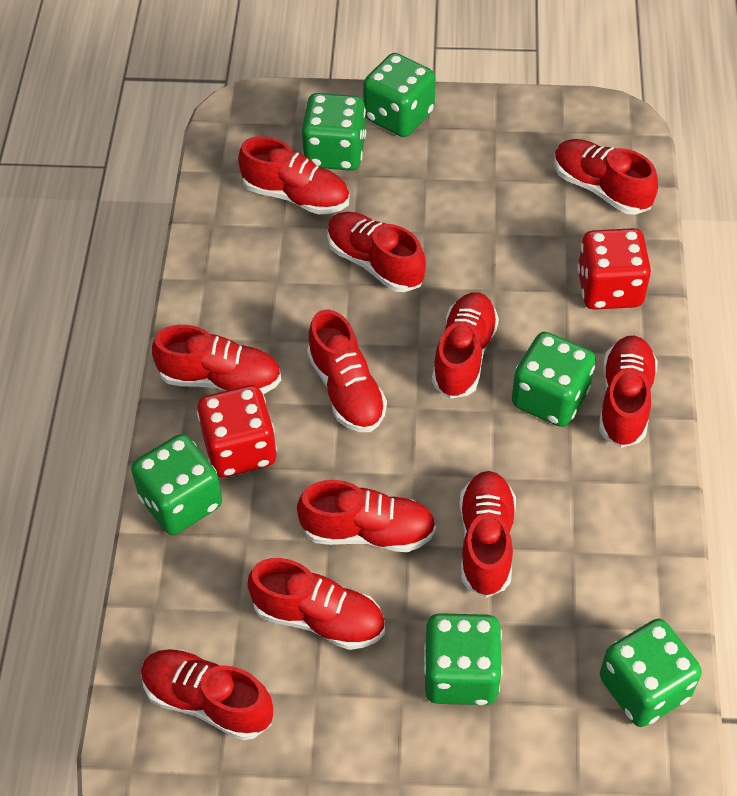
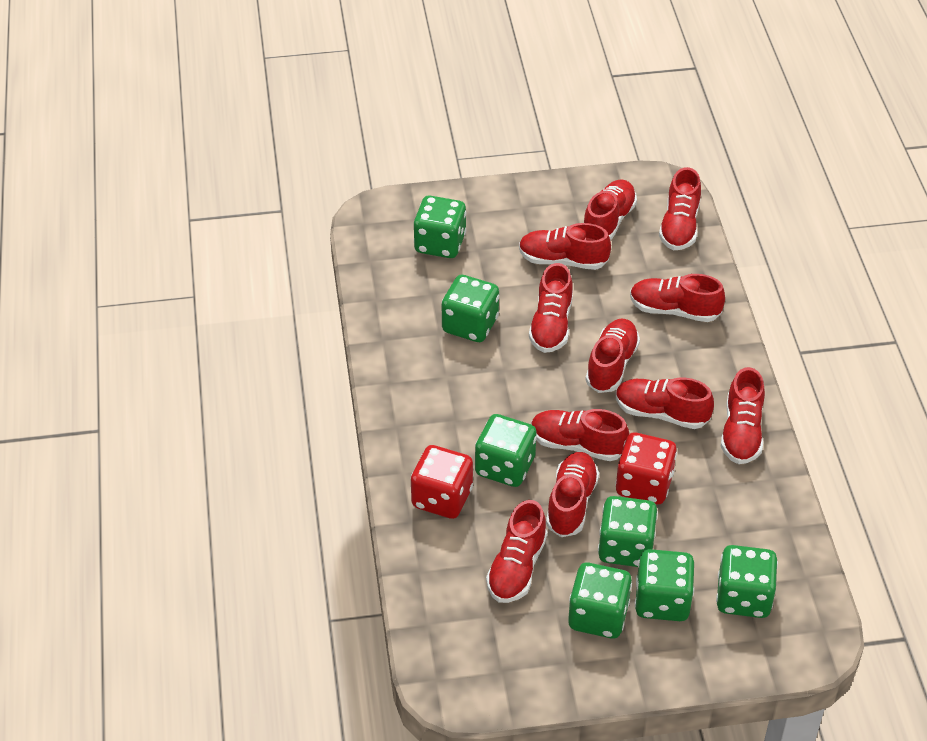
green dice: [131,434,222,535] [302,93,366,171] [363,53,435,137] [424,613,503,705] [512,332,596,427] [600,619,702,727] = 6 -> [414,196,467,258] [442,275,499,342] [475,414,537,487] [568,563,632,639] [598,496,658,567] [635,549,694,621] [716,545,778,618] = 7

